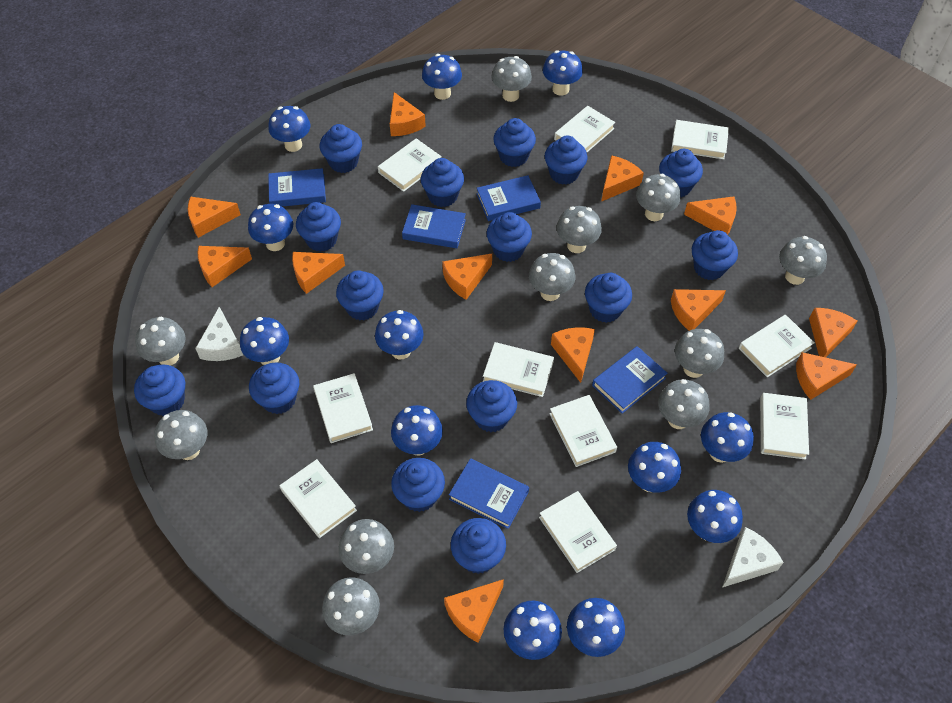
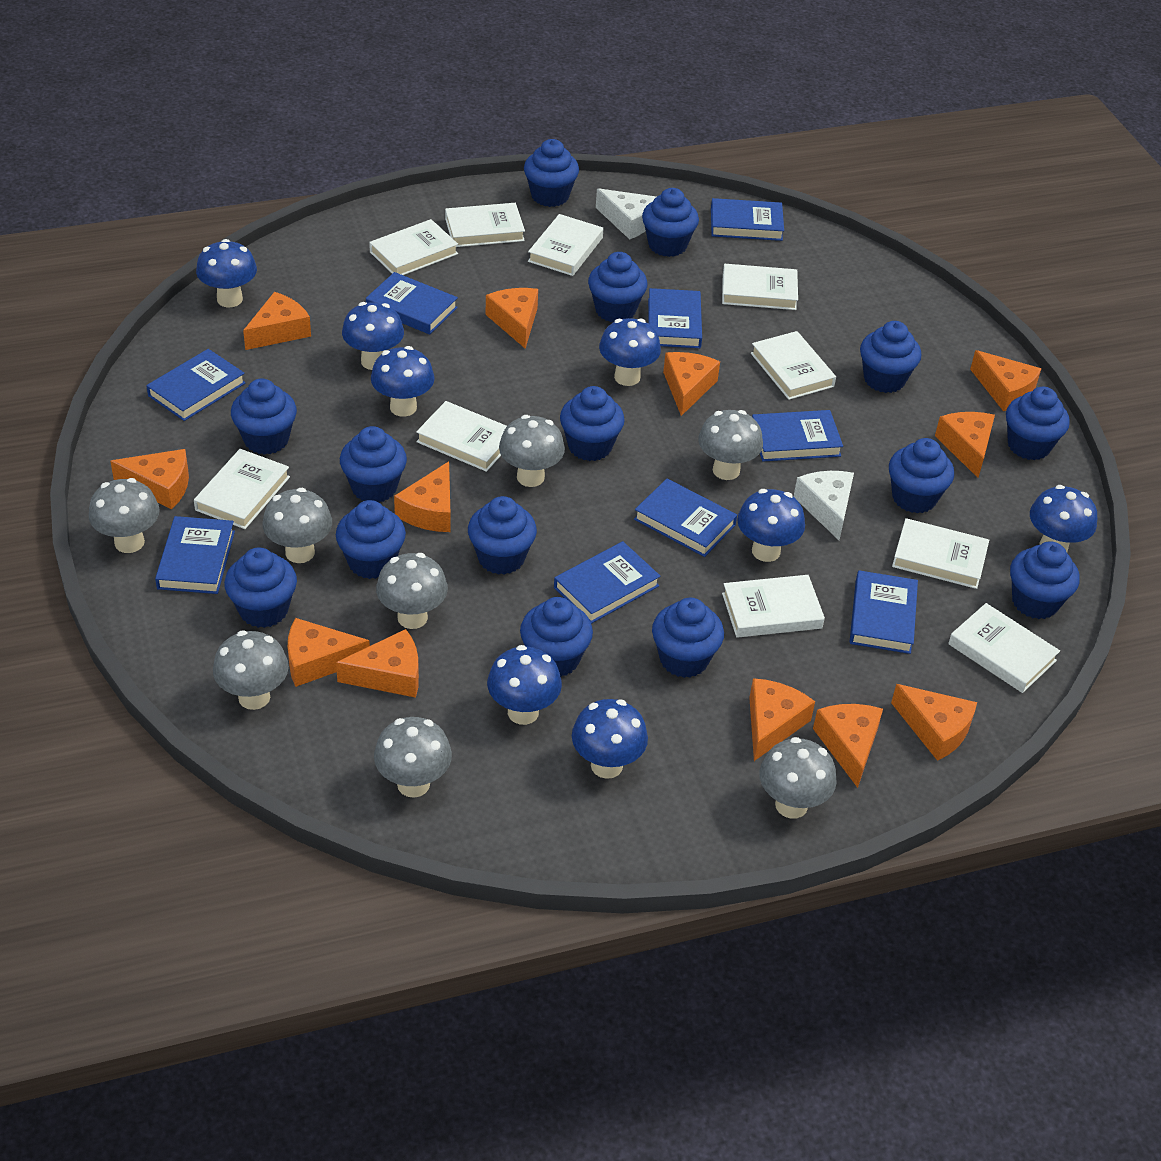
blue book: [268,168,326,207] [402,204,466,248] [449,458,529,529] [477,175,541,221] [592,346,667,414] = 5 -> [146,349,245,421] [155,516,235,594] [366,272,458,335] [554,541,660,624] [634,479,737,557] [648,288,702,348] [711,198,784,241] [752,410,843,462] [850,570,918,654] = 9
blue mushroom: [240,317,289,365] [248,204,293,251] [268,106,311,152] [375,310,424,359] [391,405,443,456] [422,54,462,100] [504,601,562,660] [543,50,583,96] [567,598,625,657] [628,442,681,493] [687,490,743,543] [701,412,754,463] = 12 -> [196,239,257,307] [342,302,404,370] [371,346,435,417] [487,645,562,725] [572,699,648,779] [599,318,661,386] [737,489,805,562] [1030,485,1097,552] = 8
grey mushroom: [135,317,186,366] [154,410,207,460] [322,577,380,635] [339,519,394,574] [491,56,532,102] [529,253,575,301] [556,206,602,253] [636,174,680,221] [658,379,709,429] [675,329,724,378] [779,236,827,285] = 11 -> [88,478,160,553] [213,631,289,710] [263,488,332,563] [374,717,452,798] [376,553,448,629] [499,415,565,487] [698,410,763,480] [759,737,837,818] = 8

